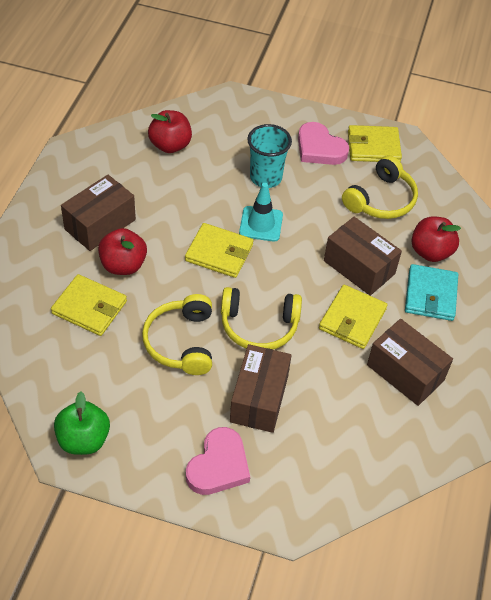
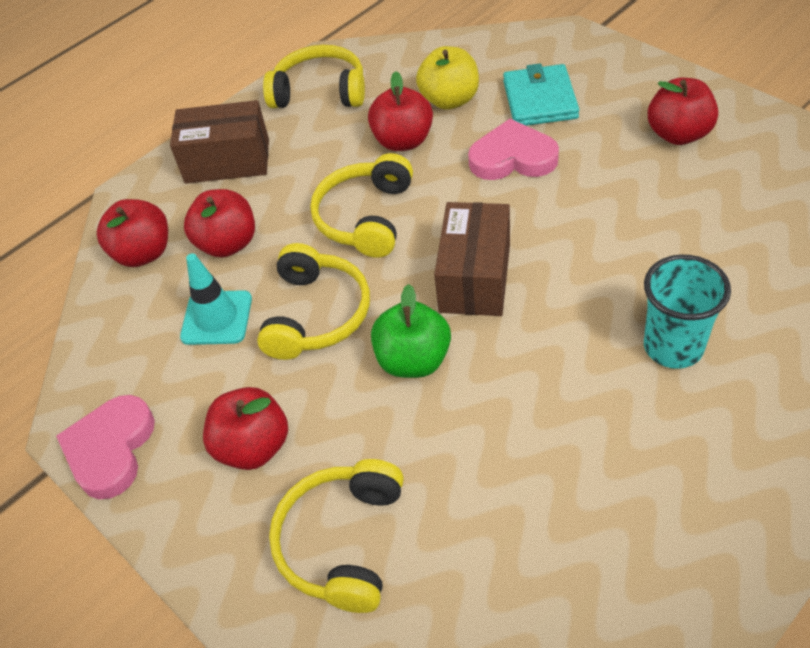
brown box: [61,175,136,251] [230,344,292,433] [324,217,402,296] [367,319,453,406] = 4 -> [170,100,269,184] [434,202,510,316] = 2
red apple: [98,228,147,275] [148,110,192,153] [411,216,461,262] = 3 -> [97,199,168,267] [184,189,255,258] [203,387,288,470] [368,71,433,151] [648,78,718,145] = 5
yellow apple: none = 0 -> [416,46,479,110] = 1
yellow headphones: [142,294,212,375] [221,287,302,349] [342,155,418,219] = 3 -> [257,243,370,360] [263,45,365,108] [269,459,404,613] [310,153,413,258] = 4
yellow wallet: [51,274,127,336] [185,223,253,278] [319,285,387,349] [348,125,402,162] = 4 -> none = 0

